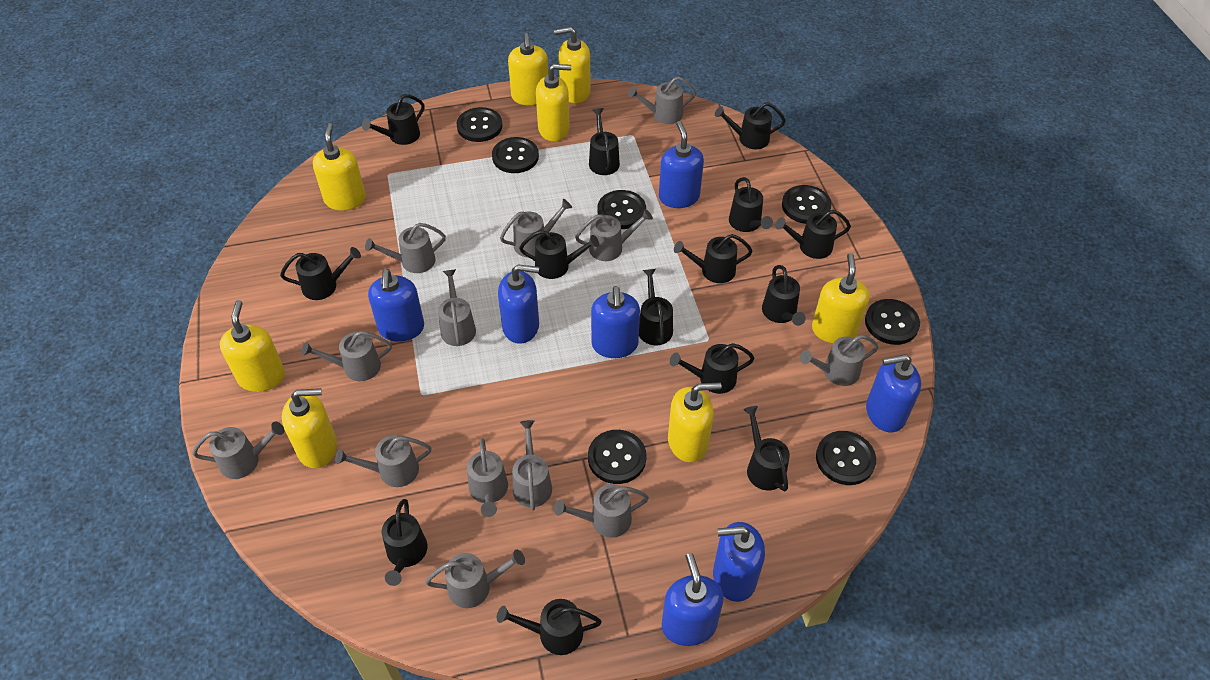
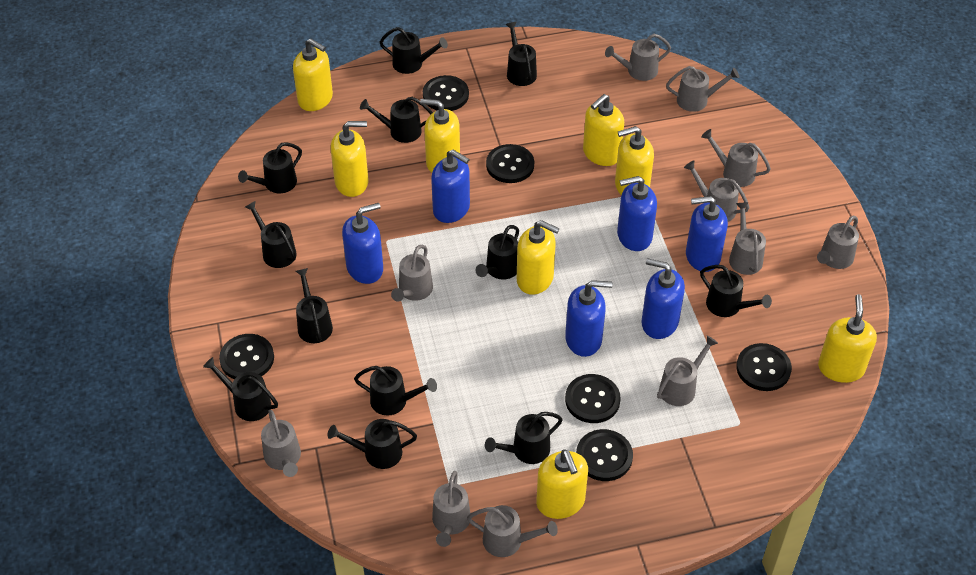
black button: [457,107,503,142] [492,137,539,173] [588,430,647,484] [598,190,646,229] [782,185,832,224] [816,431,876,485] [865,299,920,345] = 7 -> [219,334,274,379] [423,75,469,111] [486,144,534,183] [565,374,621,423] [576,429,633,481] [736,343,792,391] = 6
black watering can: [280,247,361,300] [362,94,424,145] [382,499,427,586] [497,599,602,655] [519,230,599,279] [589,108,620,175] [639,269,673,345] [670,343,755,394] [674,234,753,283] [715,102,786,149] [729,177,773,232] [743,406,790,491] [762,265,806,326] [775,210,851,259] = 14 -> [203,357,278,421] [238,142,302,193] [245,201,297,268] [296,268,333,343] [328,419,417,469] [354,366,437,415] [360,97,433,143] [380,27,448,74] [475,225,519,280] [485,412,563,464] [506,22,537,86] [700,265,772,317] = 12
blue soap dispenser: [368,269,424,342] [498,264,539,344] [591,286,640,358] [659,121,704,208] [661,553,724,646] [713,522,765,602] [866,354,921,432] = 7 -> [342,203,383,284] [431,150,470,223] [565,280,612,357] [617,176,657,251] [641,258,685,339] [686,196,728,272] = 6
grey watering can: [192,422,284,479] [301,331,392,381] [335,435,431,487] [365,223,446,273] [425,550,525,608] [438,269,476,346] [467,438,508,517] [500,199,572,257] [512,420,552,511] [554,484,649,538] [575,209,653,261] [628,77,696,124] [800,335,878,386] = 13 -> [261,410,301,477] [391,245,433,301] [432,471,470,547] [467,505,558,557] [605,34,671,81] [657,335,718,406] [666,66,739,112] [684,160,749,222] [701,129,771,187] [729,202,766,275] [817,215,859,269] = 11

